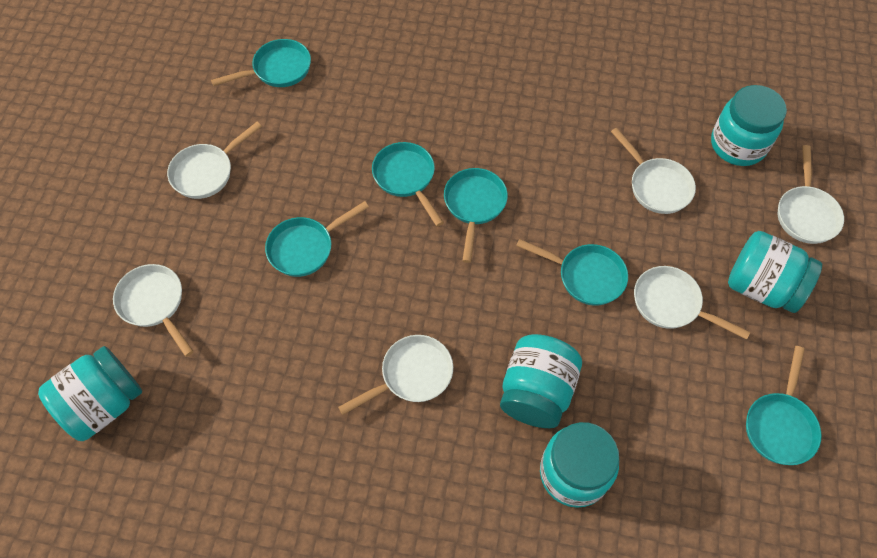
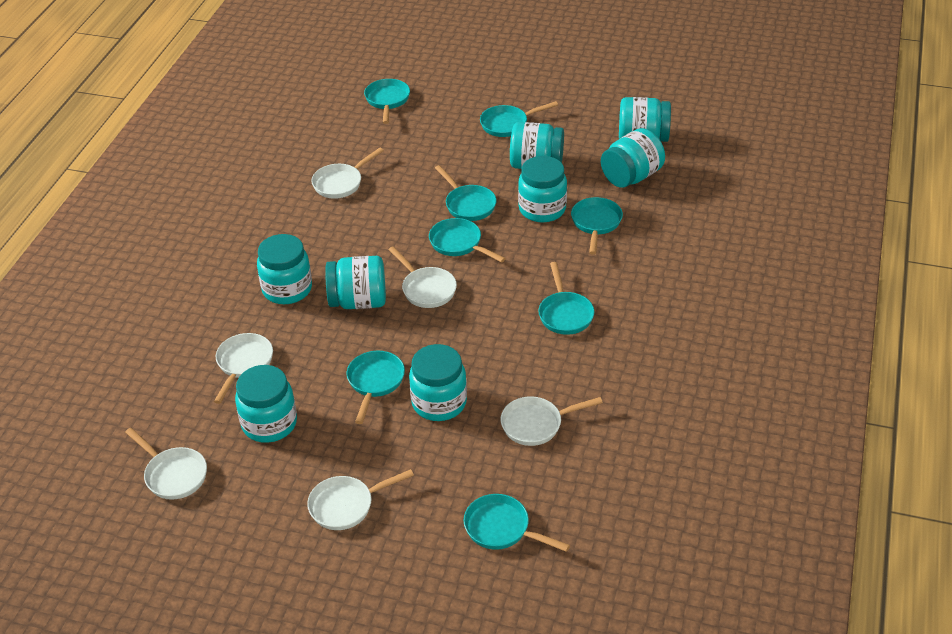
turquoise jar: [38,346,142,441] [500,334,582,428] [540,422,619,508] [711,85,787,166] [728,231,822,313] = 5 -> [235,365,297,443] [257,234,312,304] [325,256,386,309] [409,344,467,421] [510,122,564,169] [518,156,567,222] [601,128,665,188] [619,97,671,142] = 8
turquoise pan: [211,39,311,87] [265,201,369,277] [372,142,444,226] [444,168,508,263] [516,239,628,306] [746,346,821,465] = 6 -> [347,351,405,424] [364,79,410,124] [429,218,506,263] [435,165,496,221] [464,494,570,552] [480,101,558,137] [538,262,594,335] [571,197,623,254] = 8

